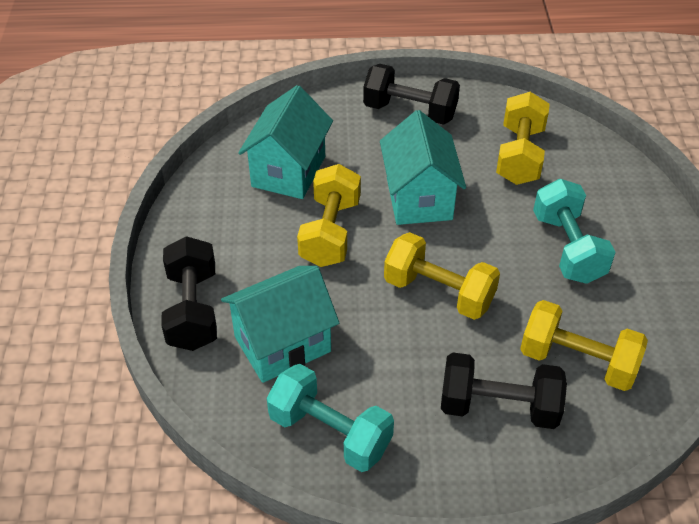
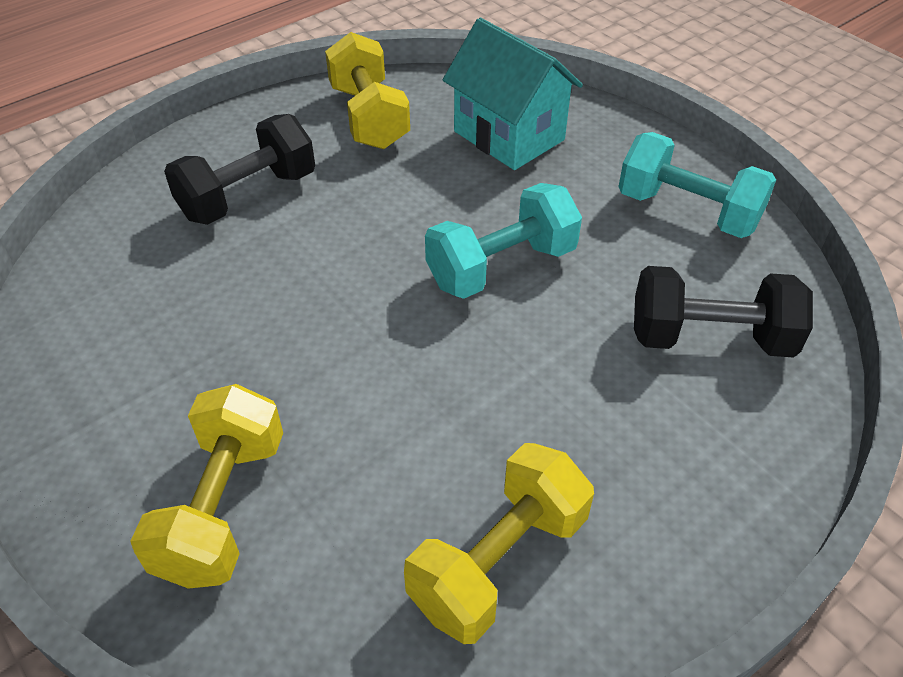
black dumbbell: [161,236,217,351] [363,64,460,125] [441,353,567,429] = 3 -> [164,114,315,225] [634,266,813,358] = 2
turquoise house: [221,266,339,383] [238,85,333,199] [380,110,466,225] = 3 -> [443,18,583,170] = 1
yellow dumbbell: [297,164,361,267] [384,232,500,320] [496,92,550,185] [520,300,648,391] = 4 -> [130,384,283,589] [325,32,410,149] [404,443,594,644] = 3

